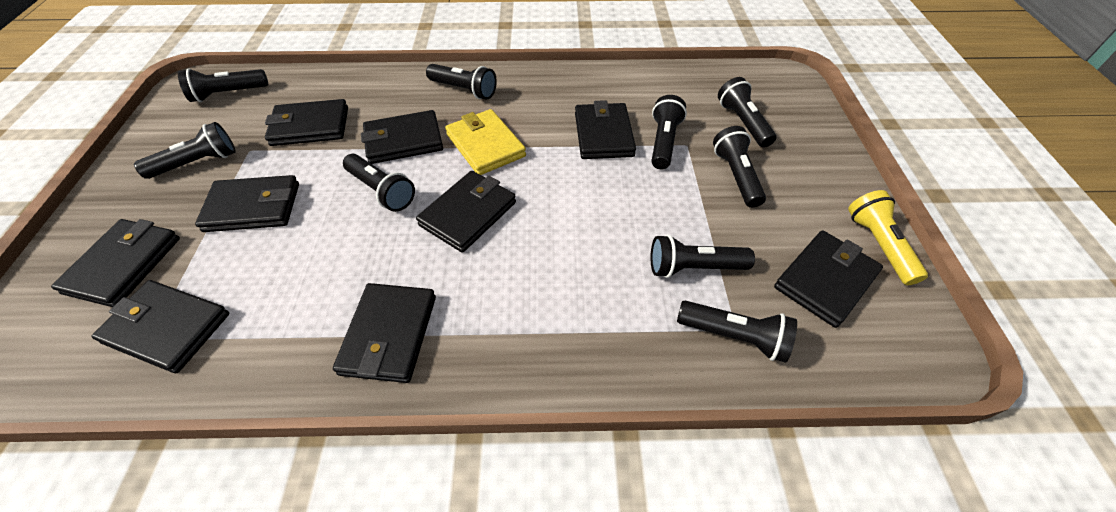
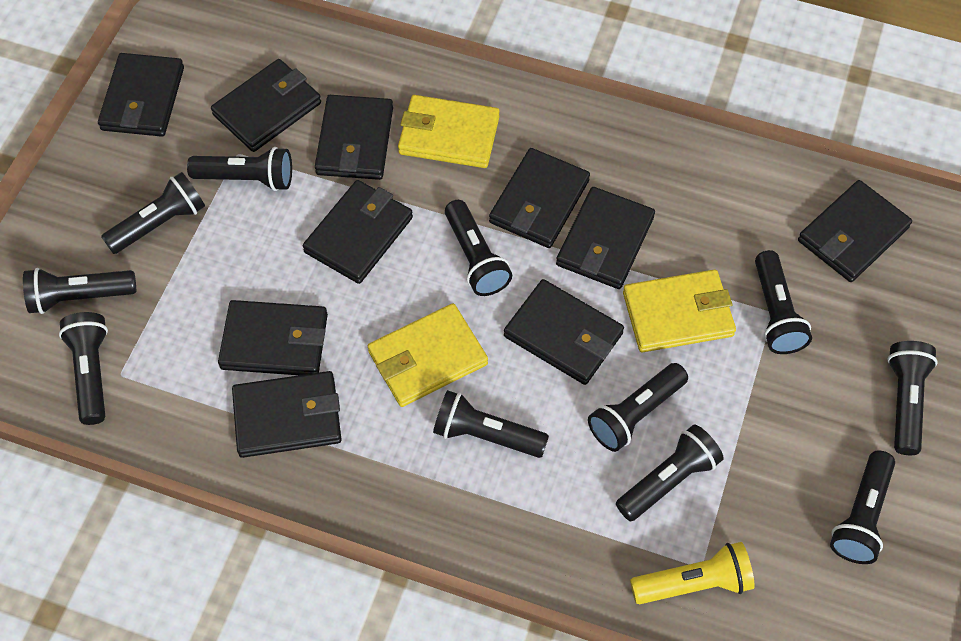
black flashlight: [134,122,236,179] [178,69,268,102] [343,154,415,212] [426,64,497,100] [650,235,755,278] [651,95,687,169] [677,300,797,363] [713,126,766,208] [718,77,776,148] = 9 -> [23,268,136,314] [59,312,108,425] [101,172,205,254] [187,147,292,191] [433,390,549,458] [445,200,512,296] [588,363,688,452] [616,424,724,521] [755,250,812,354] [830,450,895,564] [887,341,938,455] = 11
black wallet: [51,219,180,307] [91,280,229,373] [195,175,299,232] [265,99,348,146] [333,283,436,383] [361,110,443,164] [416,171,516,253] [575,100,636,159] [774,230,883,328] = 9 -> [98,53,184,137] [211,59,321,152] [218,300,328,375] [232,371,342,458] [303,180,413,284] [315,95,393,180] [489,148,590,248] [504,279,624,385] [556,187,655,289] [798,180,912,282] = 10
yellow wallet: [445,109,526,175] = 1 -> [368,303,488,407] [398,95,500,168] [623,269,736,352] = 3

